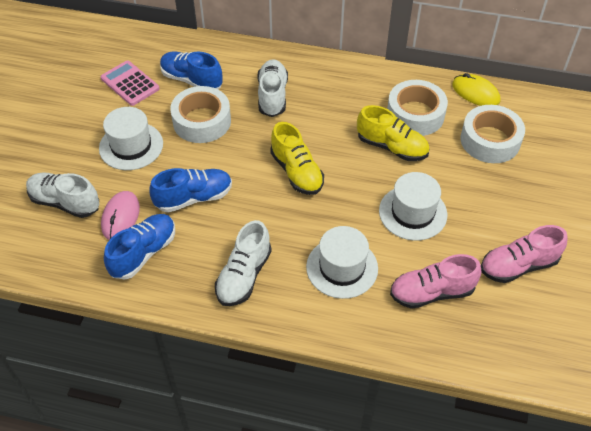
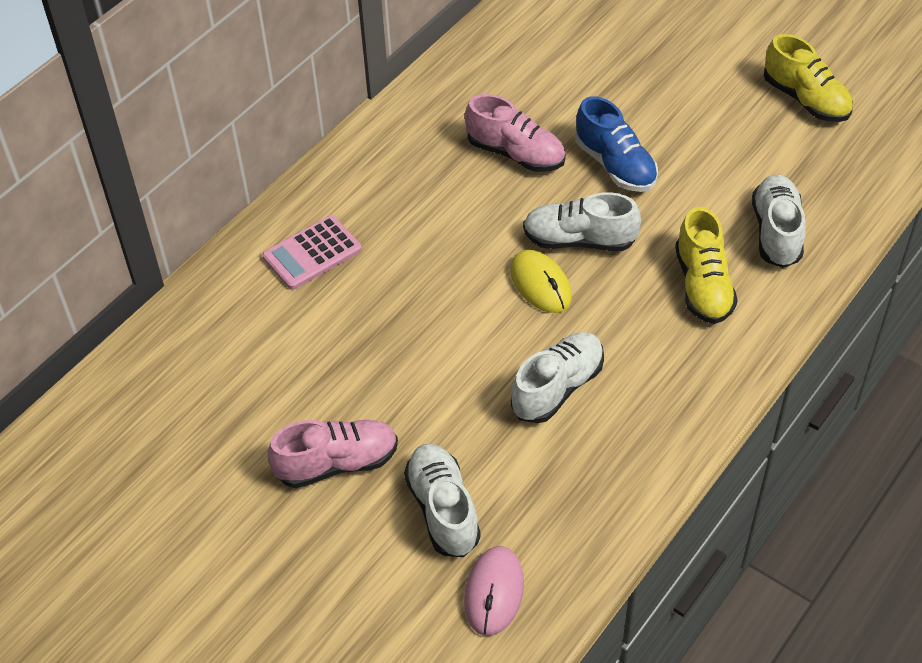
blue shoe: [104,214,175,280] [149,168,232,213] [160,51,223,89] = 3 -> [575,96,658,192] = 1
white hat: [99,107,163,170] [306,226,378,299] [379,172,447,241] = 3 -> none = 0
white shoe: [26,172,99,218] [215,220,272,306] [257,59,288,117] = 3 -> [404,444,481,557] [511,332,604,423] [523,192,641,251] [752,175,806,268] = 4
white tape: [170,86,231,143] [387,80,448,136] [461,105,525,163] = 3 -> none = 0

